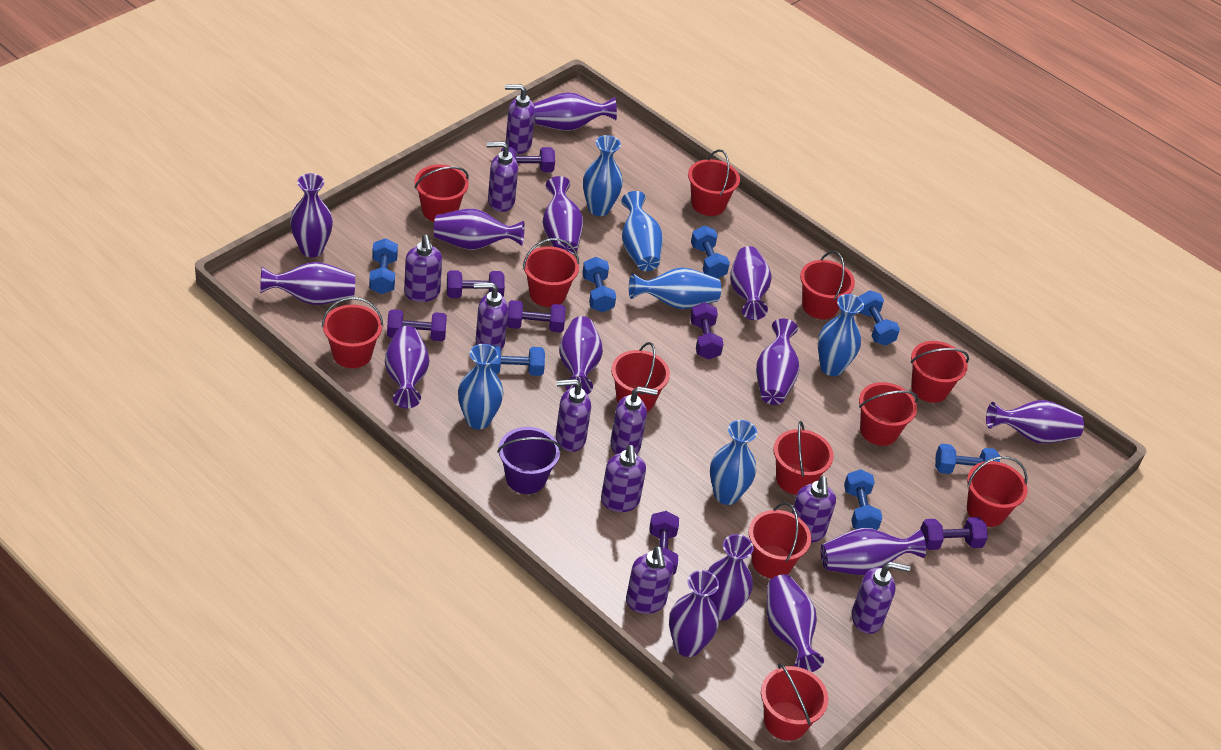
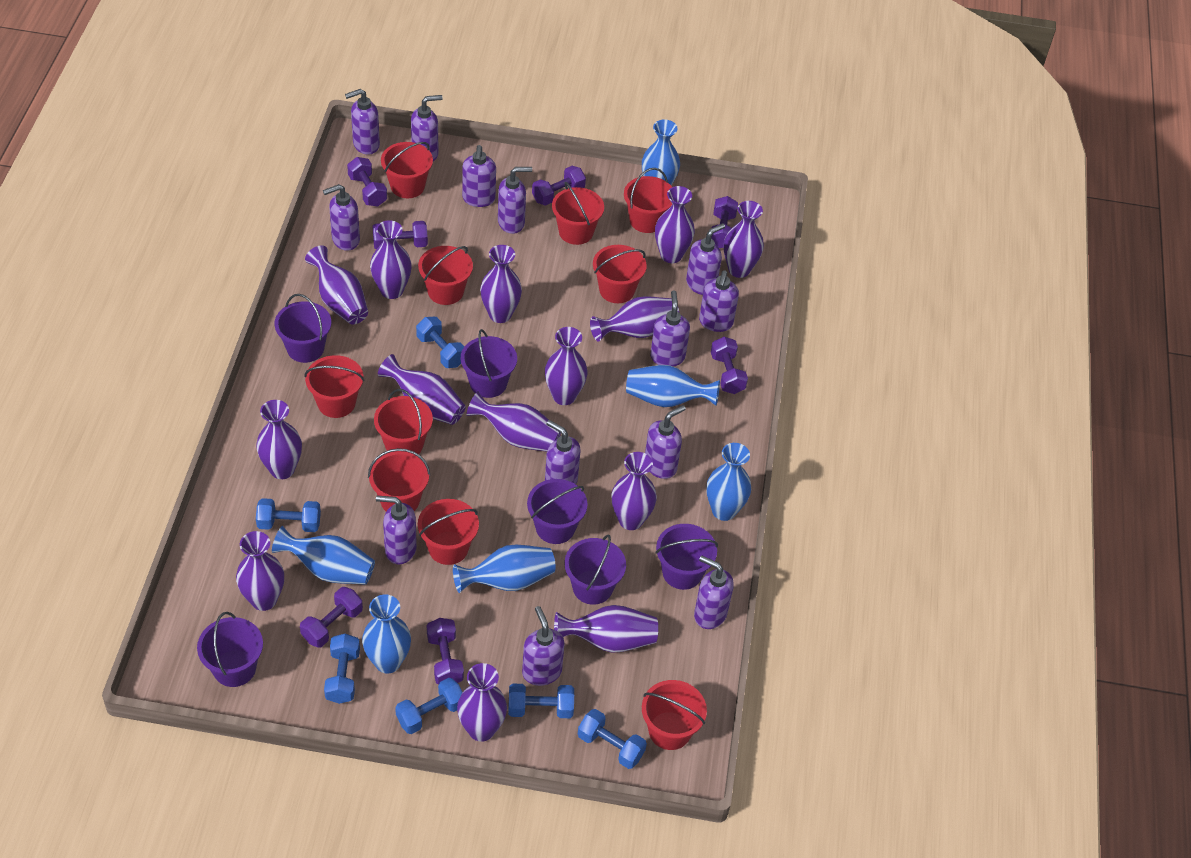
blue dumbbell: [369,238,398,294] [490,345,545,376] [582,257,616,313] [691,226,730,278] [844,469,882,530] [859,290,900,346] [935,444,1000,474] = 7 -> [256,498,321,532] [324,633,360,704] [395,678,463,734] [416,317,464,368] [508,684,574,718] [578,709,647,769] = 6
purple bucket: [497,427,561,494] = 1 -> [197,612,263,687] [274,294,331,363] [461,329,517,398] [527,479,588,544] [565,535,626,605] [656,524,718,590] = 6
purple soap dispenser: [404,235,442,302] [474,282,508,350] [487,141,518,212] [505,84,535,154] [556,379,591,452] [601,445,646,512] [610,387,658,455] [626,546,674,614] [791,476,836,543] [851,562,911,634] = 10 -> [323,184,360,251] [345,89,380,155] [376,496,417,564] [411,95,443,161] [462,145,496,207] [498,167,532,234] [522,606,565,686] [545,420,580,484] [645,405,686,479] [650,291,690,367] [686,223,725,295] [694,555,734,629] [699,270,739,332] = 13
red bucket: [322,297,383,368] [415,164,469,222] [523,238,579,307] [611,342,670,412] [688,150,740,216] [749,502,811,578] [761,663,828,741] [773,421,834,495] [800,251,855,319] [859,382,918,446] [911,341,969,403] [967,456,1027,527] = 12 -> [305,355,364,418] [368,448,430,511] [374,389,433,454] [381,142,433,198] [418,246,473,305] [418,499,479,565] [552,182,604,245] [593,245,647,303] [624,168,672,233] [642,680,707,750] = 10

